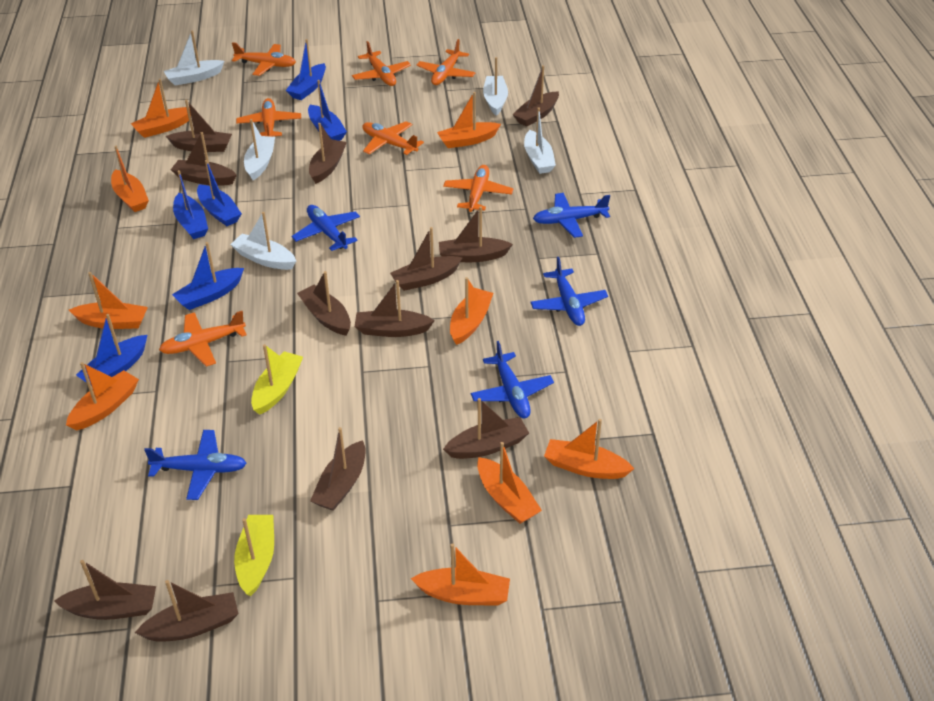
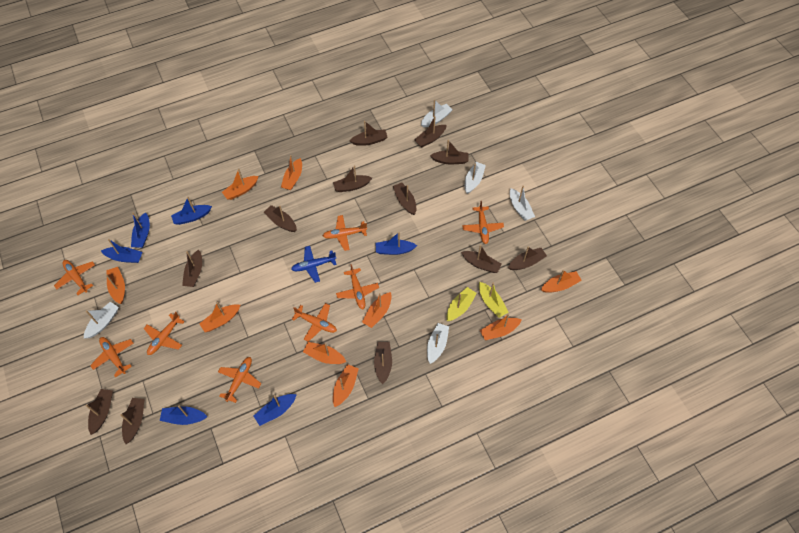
blue plane: [144,430,247,500] [292,205,360,251] [471,341,554,418] [530,257,608,326] [533,193,610,238] = 5 -> [291,246,337,283] = 1
orange plane: [159,311,247,367] [232,42,296,76] [236,98,301,137] [352,41,411,86] [362,121,424,155] [416,39,476,85] [443,165,513,212] = 7 -> [54,260,95,295] [90,337,133,377] [143,312,185,355] [218,357,261,403] [292,303,337,342] [323,215,367,251] [336,264,379,309] [462,201,504,244] = 8

